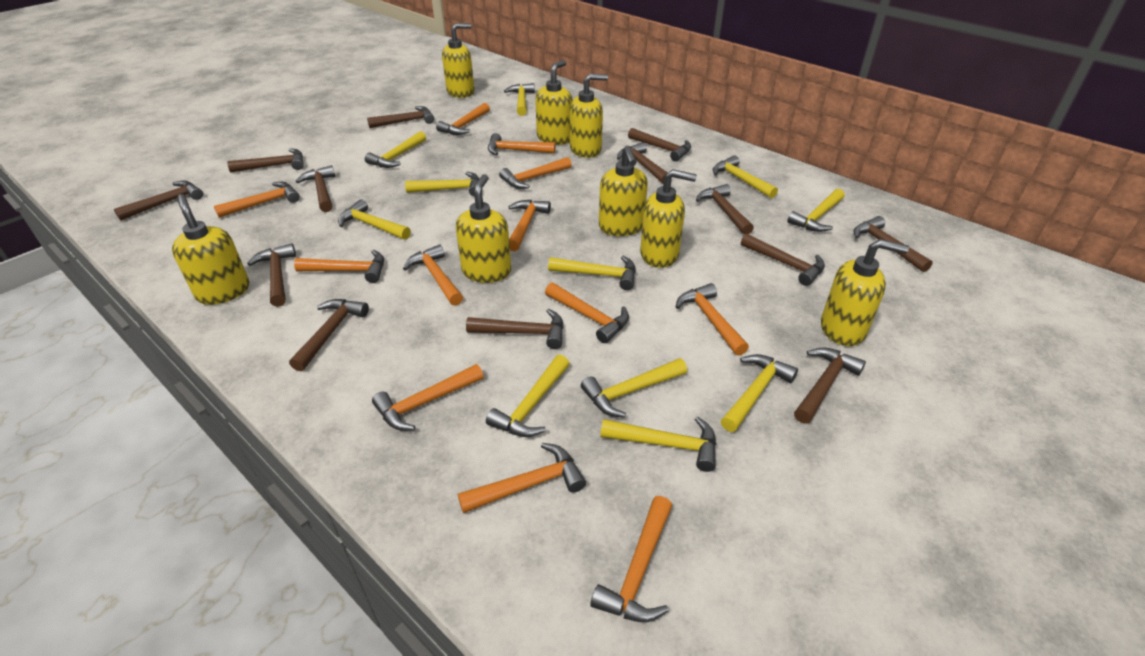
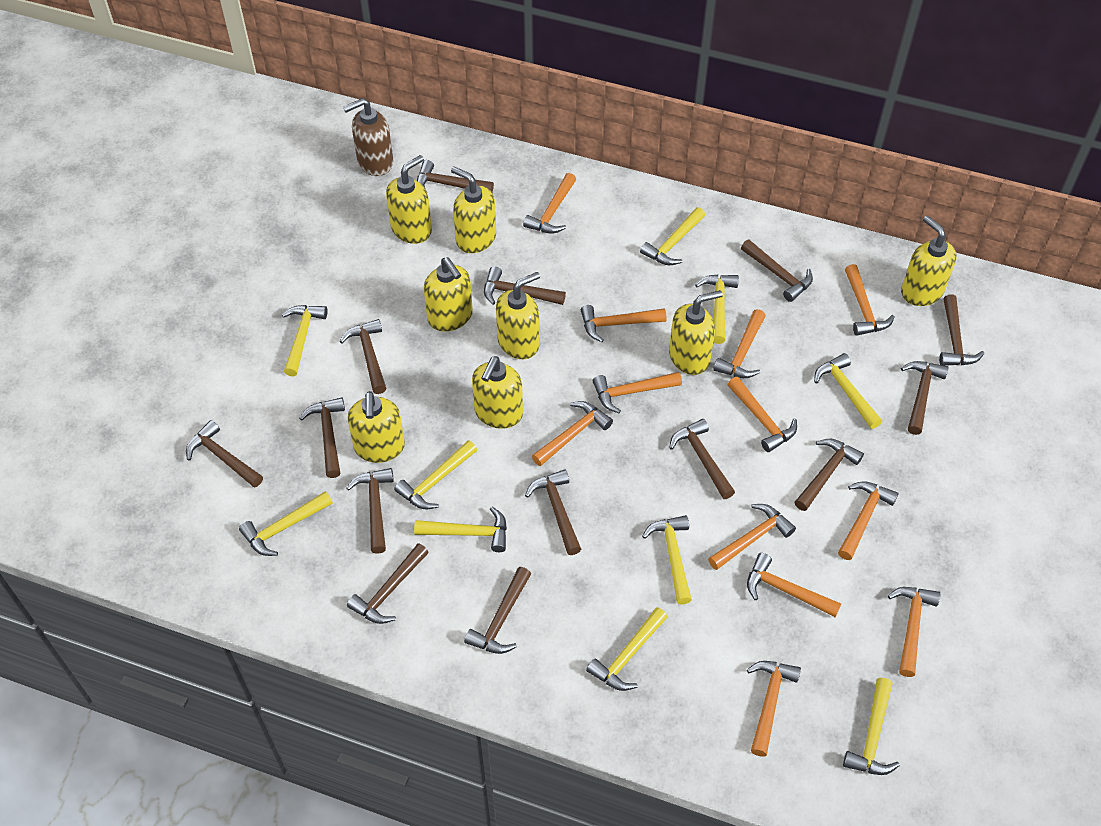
brown hammer: [114,180,203,221] [227,148,304,172] [247,243,296,307] [289,299,369,371] [296,165,335,212] [367,106,434,128] [466,309,564,349] [617,142,668,183] [628,128,691,161] [696,184,754,235] [741,233,825,286] [794,347,866,424] [853,216,933,272] = 13 -> [186,420,263,488] [299,397,345,478] [340,319,386,394] [346,468,394,554] [347,543,429,624] [417,160,494,192] [464,567,531,654] [484,266,566,305] [525,469,581,555] [669,419,735,499] [741,240,813,302] [795,439,864,511] [901,361,948,435] [939,294,984,366] = 14
brown soap dispenser: none = 0 -> [343,98,393,176] = 1
yellow hammer: [338,199,411,240] [365,131,426,168] [405,172,479,196] [486,355,570,437] [504,83,535,116] [548,256,636,290] [581,358,687,417] [600,417,716,472] [713,155,778,198] [721,354,798,432] [787,189,844,232] = 11 -> [239,491,333,556] [282,305,327,376] [394,440,477,509] [414,507,507,552] [586,607,668,691] [640,207,705,265] [642,515,692,605] [695,275,739,344] [814,353,882,429] [843,678,900,775] = 10

